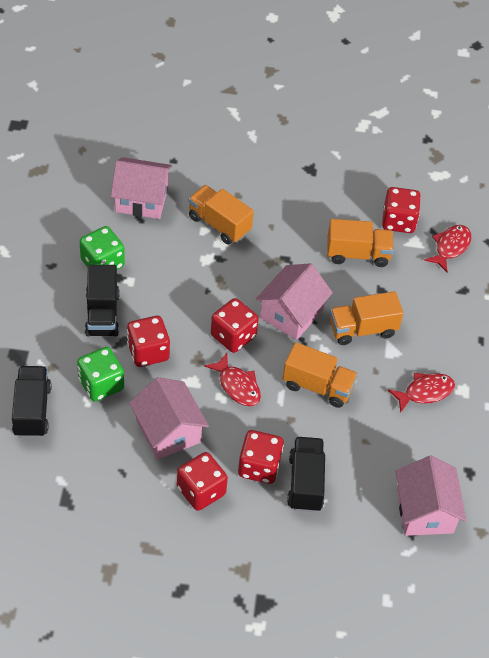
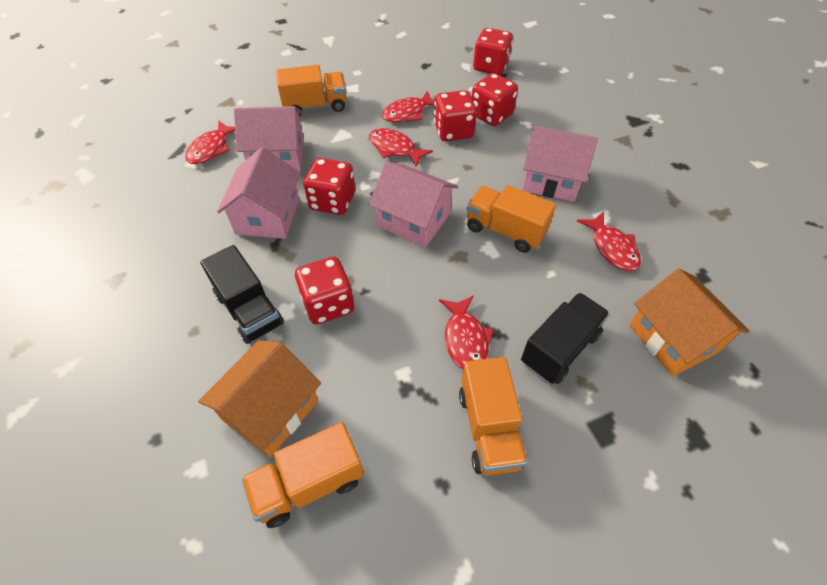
black truck: [12,366,51,438] [85,265,119,336] [287,437,325,512] = 3 -> [200,245,284,344] [521,292,610,384] = 2
green dice: [77,347,124,401] [80,226,125,270] = 2 -> none = 0
orange house: none = 0 -> [198,340,321,457] [629,269,750,376] = 2
red fish: [204,353,261,406] [388,373,455,413] [424,225,471,272] = 3 -> [185,121,235,164] [369,128,433,167] [382,91,435,122] [439,295,494,369] [577,212,641,271] = 5

